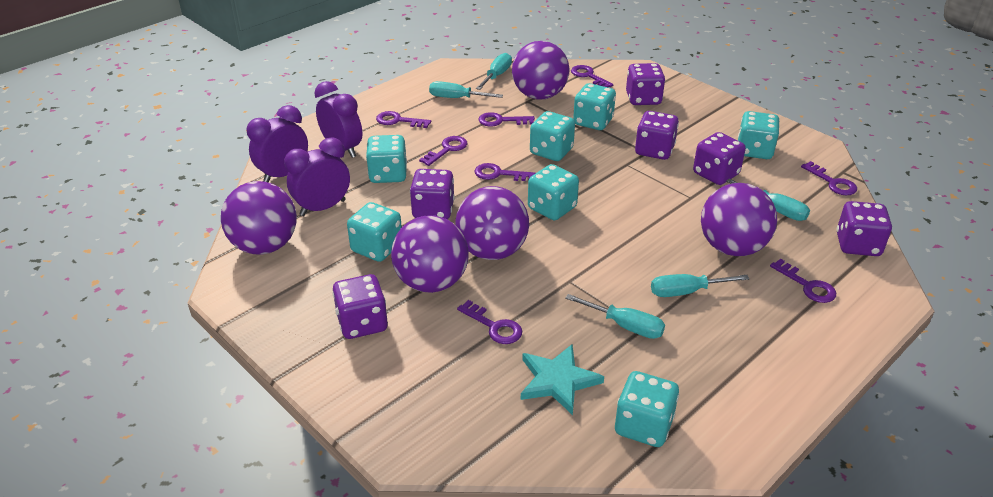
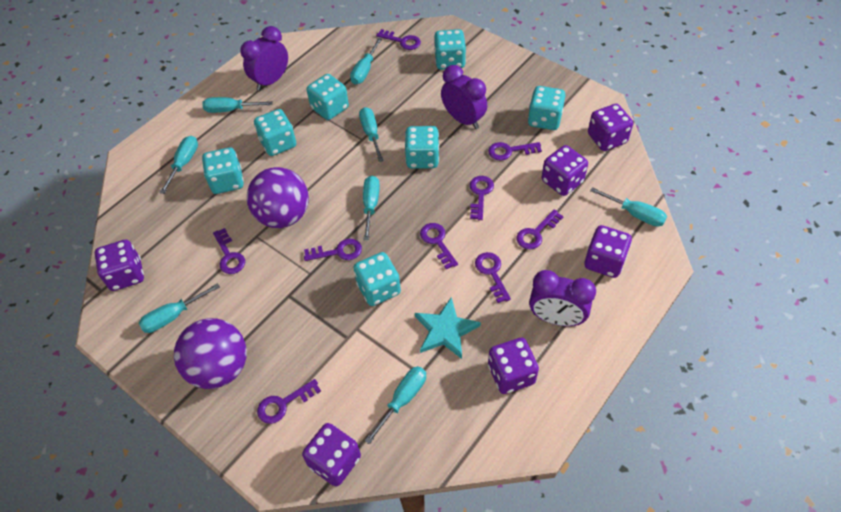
purple ball: [221,181,297,255] [391,215,469,293] [455,186,529,260] [512,41,570,100] [701,183,777,256] = 5 -> [174,318,247,389] [247,167,309,228] = 2
purple key: [376,111,431,128] [419,136,468,166] [457,300,522,344] [475,163,536,181] [478,112,535,127] [571,65,613,87] [770,259,836,303] [801,161,857,195] = 8 -> [213,228,245,274] [257,379,321,424] [304,239,362,261] [376,29,421,50] [420,223,458,270] [470,176,494,220] [475,252,511,303] [488,142,542,160] [516,210,564,249] = 9
turquoise screwdriver: [429,81,503,98] [476,53,512,90] [565,294,665,339] [651,274,749,297] [726,179,810,221] = 5 -> [139,283,220,333] [160,136,198,194] [202,97,273,113] [350,38,382,84] [359,107,384,162] [363,176,380,241] [365,366,426,445] [590,187,667,227] = 8

